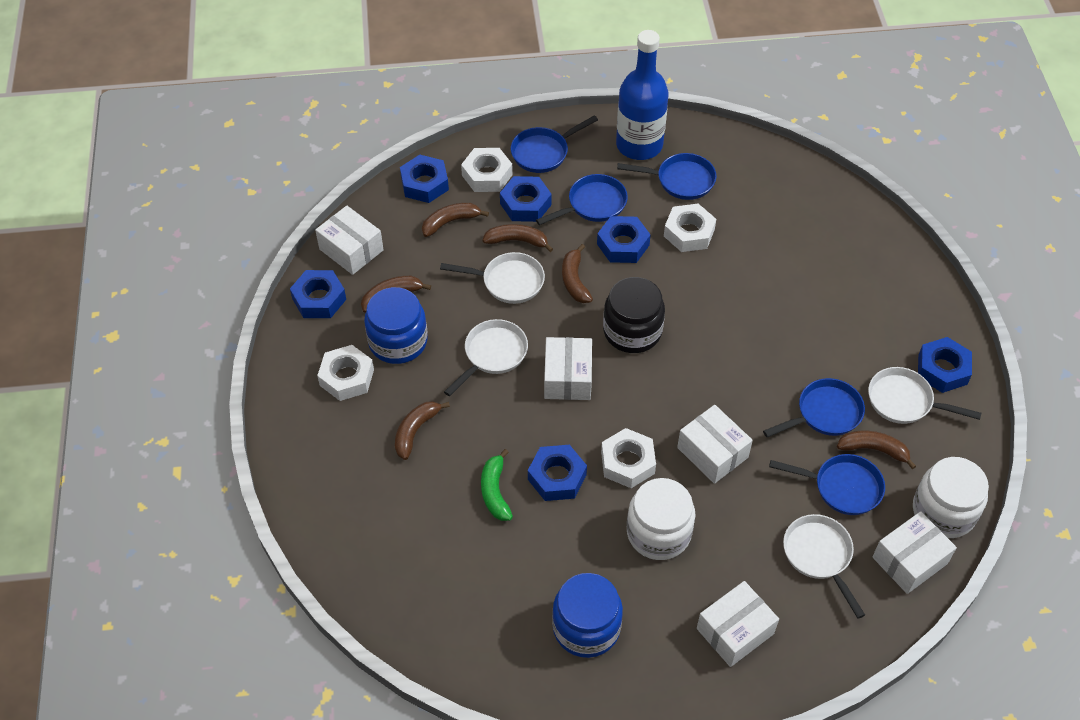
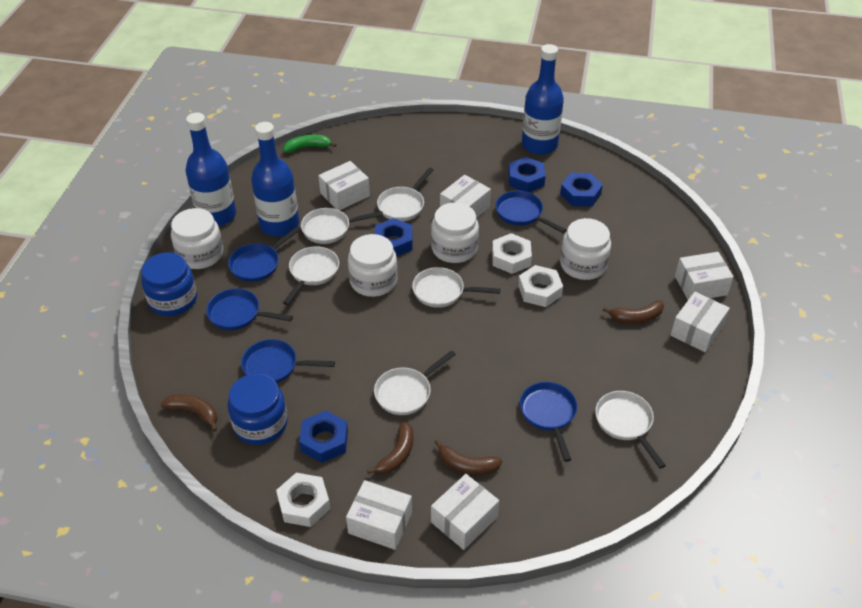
black jar: [603,277,665,353] = 1 -> none = 0
blue bottle: [616,30,669,160] = 1 -> [186,113,236,226] [251,122,299,237] [522,44,564,155] = 3
blue nut: [290,270,346,318] [400,155,449,203] [500,176,552,222] [528,445,587,501] [597,216,651,263] [918,337,972,393] = 6 -> [299,411,348,463] [375,218,412,257] [508,157,546,192] [560,173,603,206] = 4
brown banana: [361,276,431,313] [395,401,450,460] [422,203,489,237] [483,224,553,252] [562,244,593,303] [837,431,916,469] = 6 -> [161,394,218,432] [367,421,413,474] [435,439,502,475] [603,300,664,324] = 4
white box: [315,206,384,275] [544,337,592,400] [677,405,753,484] [697,581,779,667] [873,511,957,594] = 5 -> [318,161,370,210] [346,480,412,550] [431,474,499,550] [440,175,491,218] [671,292,730,352] [675,252,734,300] = 6
white jar: [627,478,696,560] [913,457,989,538] = 2 -> [171,208,223,269] [348,234,398,297] [431,203,479,263] [560,218,611,280] = 4
white nut: [317,345,374,401] [461,148,513,192] [601,428,656,488] [664,204,716,252] = 4 -> [276,473,330,527] [492,233,532,274] [518,265,563,307] = 3
white pan: [440,252,545,304] [444,319,528,397] [783,514,865,619] [868,367,982,424] = 4 -> [283,246,339,305] [301,208,383,244] [374,350,456,415] [377,167,434,221] [412,267,500,308] [595,391,666,469] = 6

